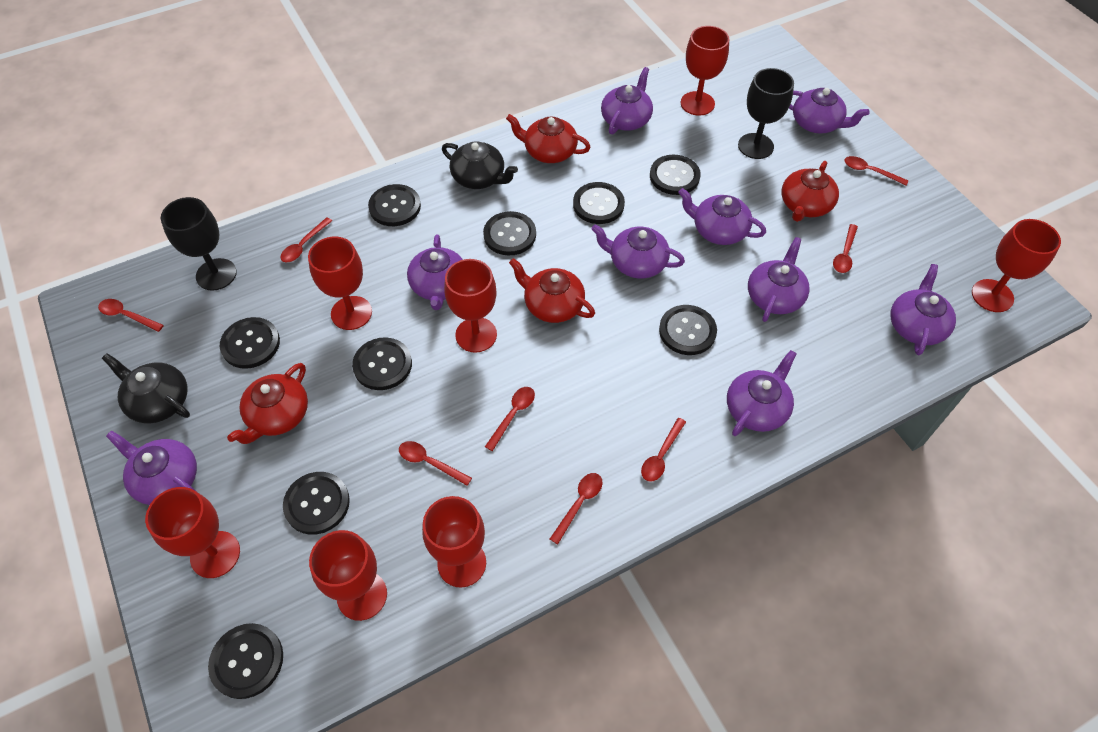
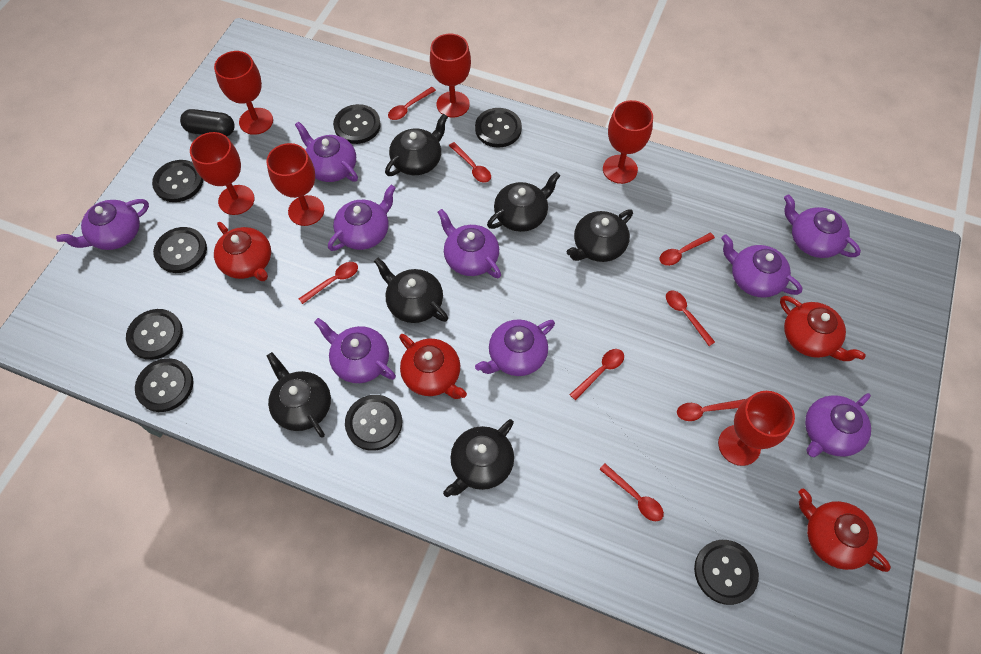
black button: [208,623,283,699] [220,317,280,369] [283,472,350,535] [352,337,412,390] [368,184,421,226] [483,211,536,256] [573,182,625,224] [650,155,701,195] [659,305,717,355] = 9 -> [126,309,183,360] [135,358,194,412] [152,160,203,202] [153,227,207,273] [333,104,381,144] [345,395,402,451] [475,108,522,147] [694,540,759,605] = 8
black capsule: none = 0 -> [180,109,235,136] = 1
black goblet: [161,197,237,290] [738,68,794,159] = 2 -> none = 0
black teapot: [102,353,190,423] [442,141,518,189] = 2 -> [267,352,331,438] [374,258,448,323] [385,114,448,176] [443,419,514,497] [487,172,560,232] [567,209,633,262] = 6
red goblet: [145,487,240,578] [308,237,372,330] [309,530,387,621] [422,496,486,588] [444,259,497,353] [681,26,729,116] [972,219,1061,312] = 7 -> [190,132,255,215] [214,51,273,135] [267,143,324,226] [430,34,471,117] [603,100,653,184] [718,391,795,466] = 6

